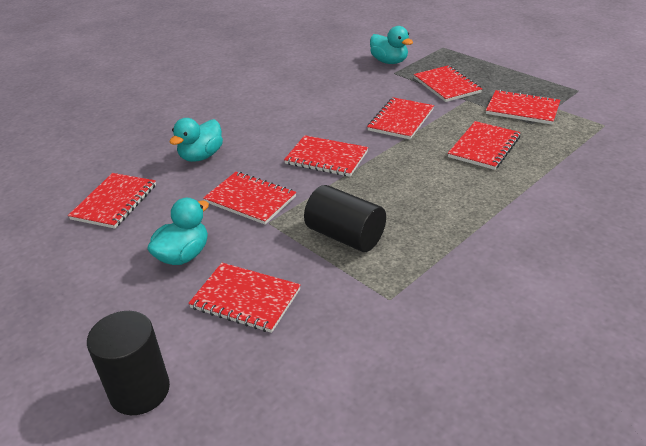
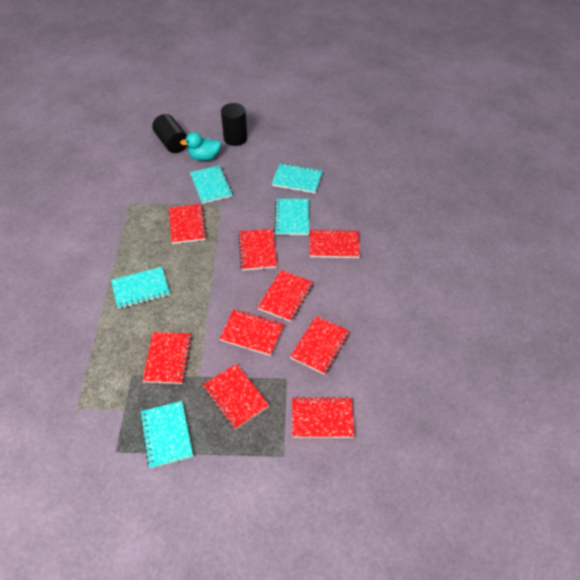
red notebook: [68,173,156,229] [188,263,301,333] [203,172,296,225] [284,135,368,177] [367,97,434,139] [414,65,482,102] [448,121,521,170] [486,90,560,125] = 8 -> [142,332,192,384] [169,204,207,244] [203,364,269,429] [219,309,284,356] [238,229,277,270] [258,270,313,322] [290,316,350,375] [292,396,354,438] [310,229,360,258] = 9
turquoise duck: [147,198,209,265] [170,118,223,162] [370,26,413,64] = 3 -> [180,132,221,161] = 1
turquoise notebook: none = 0 -> [111,267,170,309] [140,401,193,468] [190,165,233,204] [272,163,323,193] [274,199,309,235] = 5

